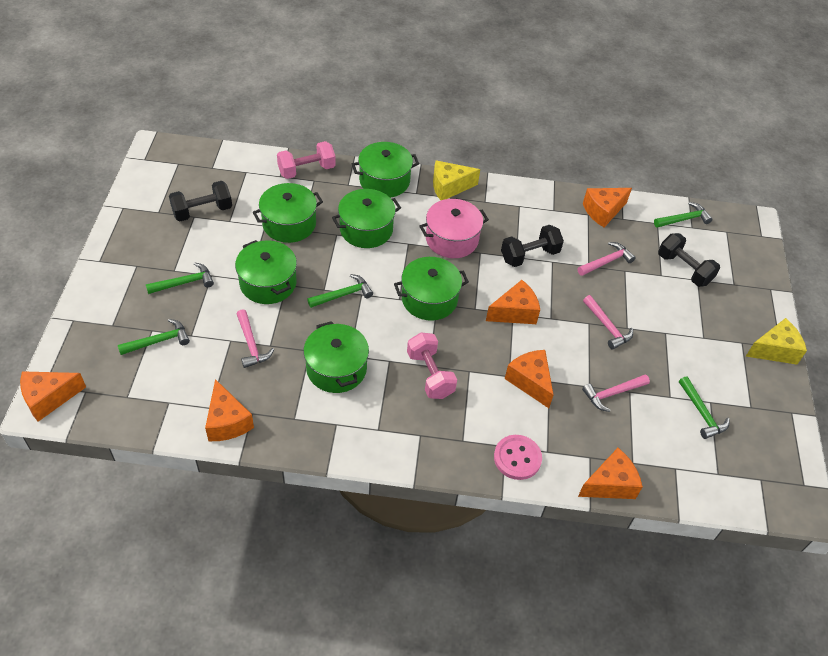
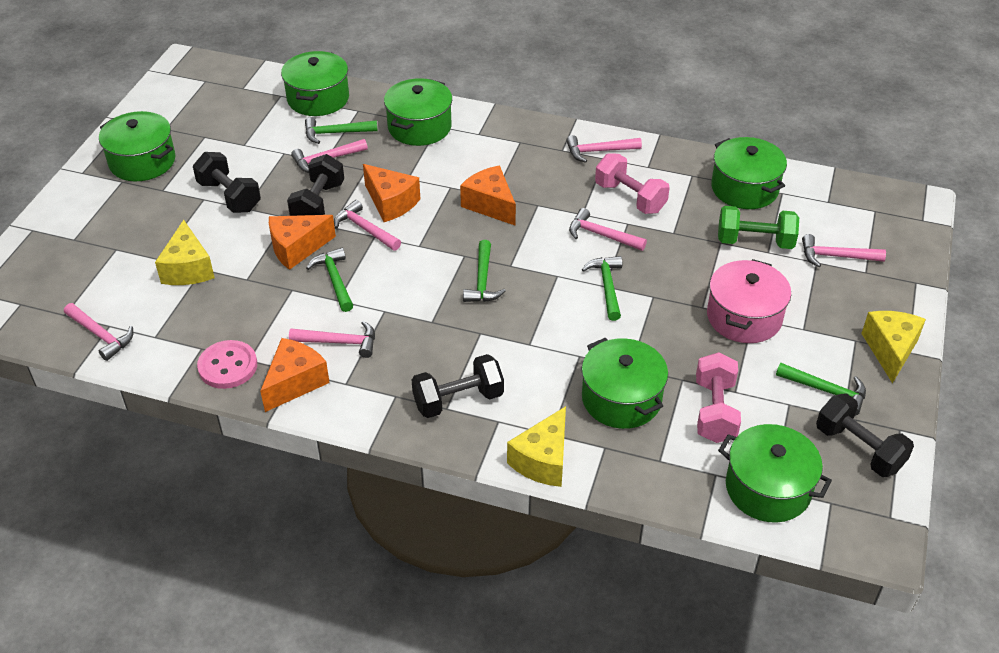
black dumbbell: [169,181,232,221] [501,225,564,267] [658,233,720,287] = 3 -> [193,152,261,213] [287,154,344,216] [412,354,504,418] [816,393,914,477] = 4
green dumbbell: none = 0 -> [718,206,799,249] = 1
orange cheese: [20,371,86,422] [205,379,254,441] [486,280,540,324] [505,350,554,408] [578,448,643,499] [583,188,632,227] = 6 -> [260,338,330,412] [269,215,336,270] [363,164,420,222] [460,165,516,225] = 4
pink hammer: [237,309,274,368] [578,242,636,276] [582,374,650,412] [583,295,633,350] = 4 -> [64,303,133,361] [289,321,375,358] [291,139,368,173] [334,200,401,251] [566,135,642,163] [569,208,647,251] [802,234,886,267] = 7
yellow cheese: [433,160,480,200] [746,318,807,365] = 2 -> [155,220,215,285] [507,406,566,487] [861,311,926,384] = 3

